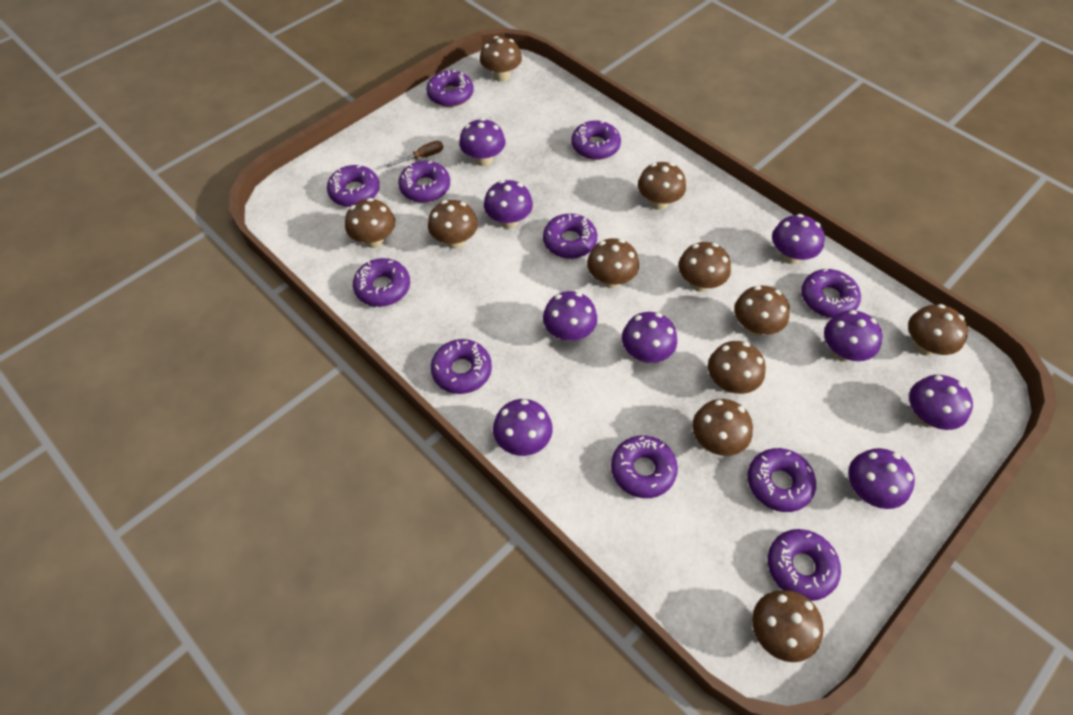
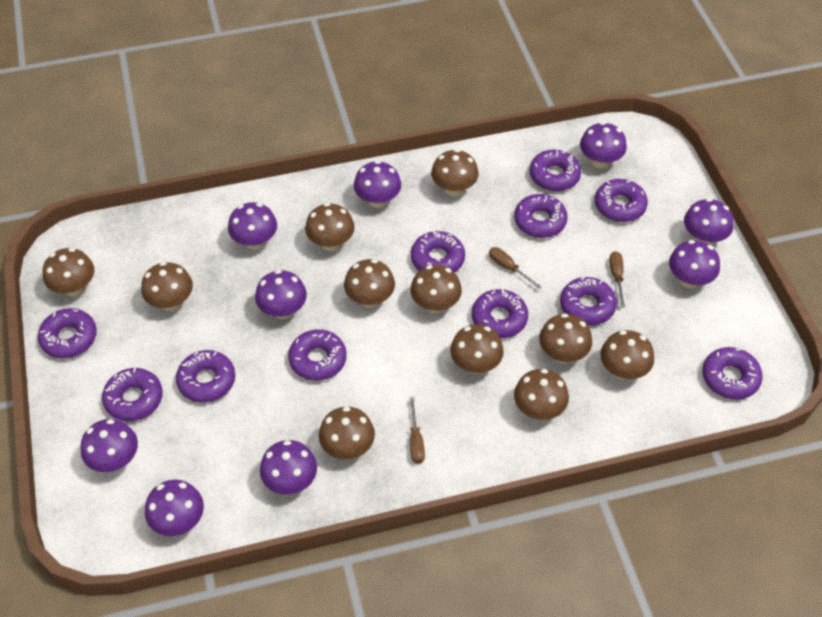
brown screwdriver: [386,141,443,168] = 1 -> [410,397,425,464] [489,247,542,289] [609,251,625,308] = 3

